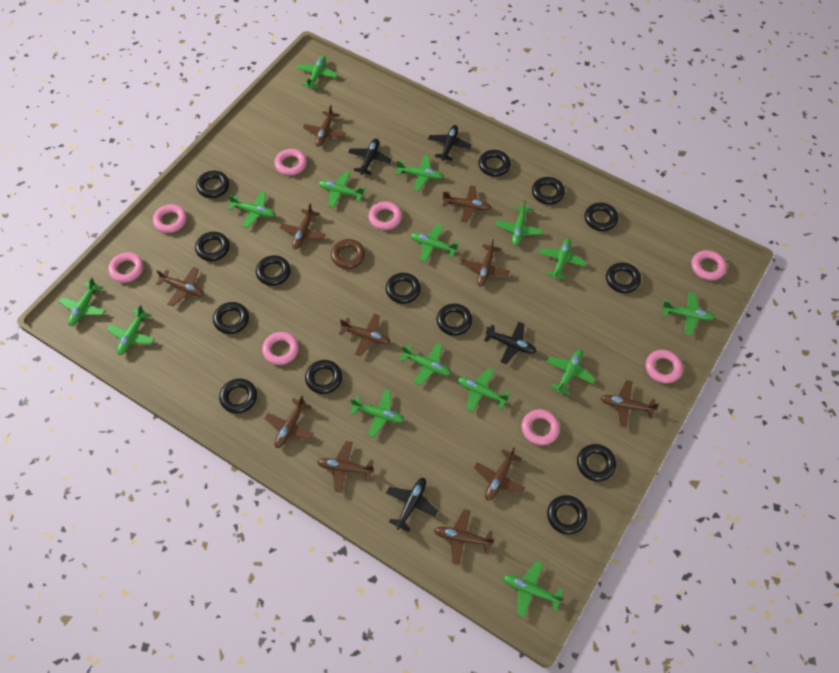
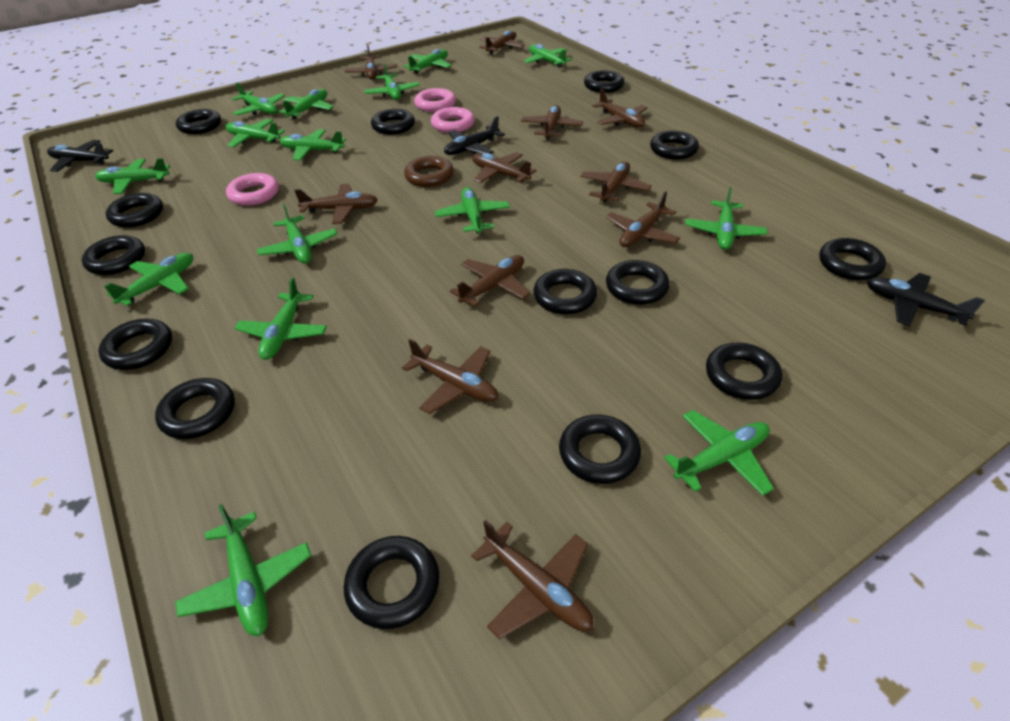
black plane: [348,139,392,175] [386,478,438,532] [428,125,472,161] [484,322,536,364] = 4 -> [47,140,113,172] [444,116,505,155] [867,273,985,326] = 3
pink ring: [108,252,143,283] [153,204,187,233] [262,332,299,365] [274,149,307,176] [368,202,402,230] [521,409,560,445] [646,350,683,384] [691,250,727,280] = 8 -> [226,173,279,206] [414,88,456,112] [431,107,475,133] = 3

